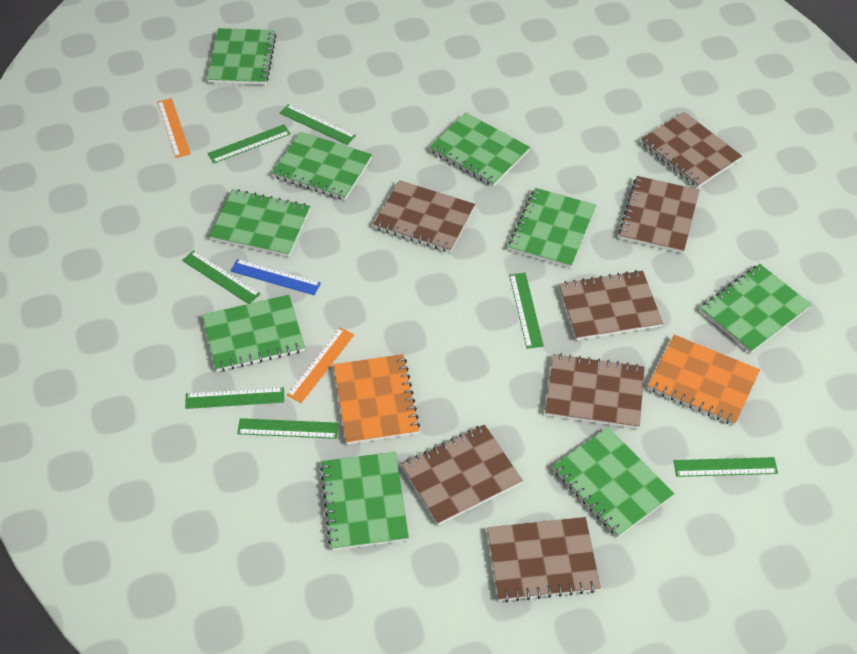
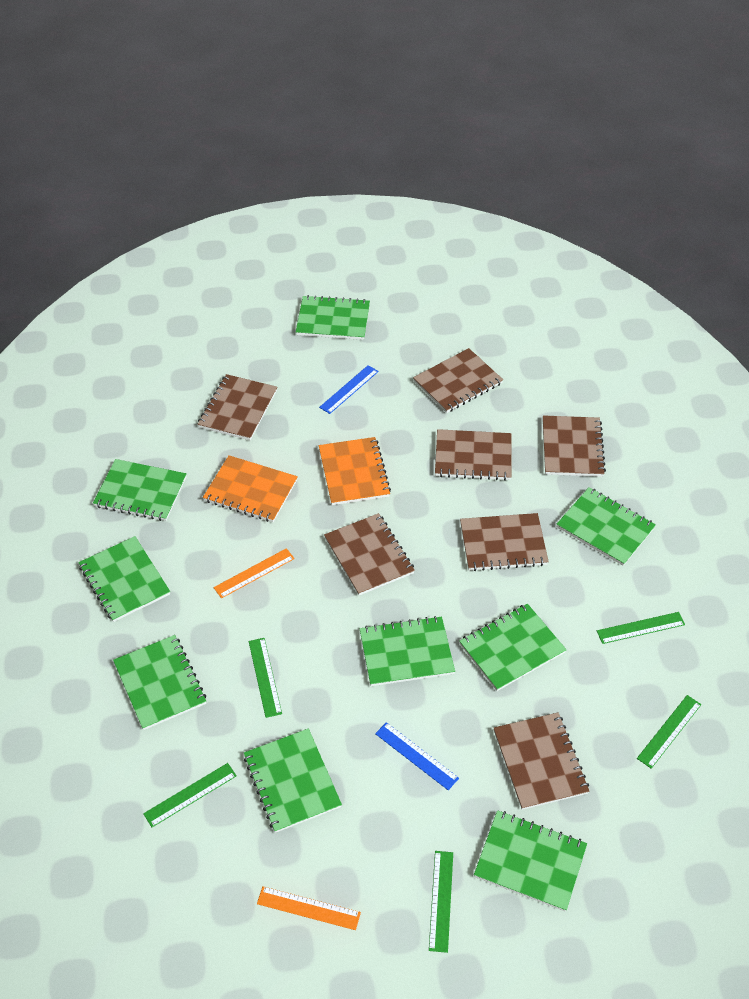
blue ruler: [231,259,321,295] = 1 -> [319,365,378,414] [375,722,459,790] = 2
green ruler: [182,250,260,304] [185,387,284,409] [208,124,291,163] [237,418,339,439] [280,104,356,145] [509,273,544,349] [674,457,778,477] = 7 -> [143,763,237,827] [249,638,282,718] [429,851,453,953] [597,612,685,644] [637,695,701,769] = 5

